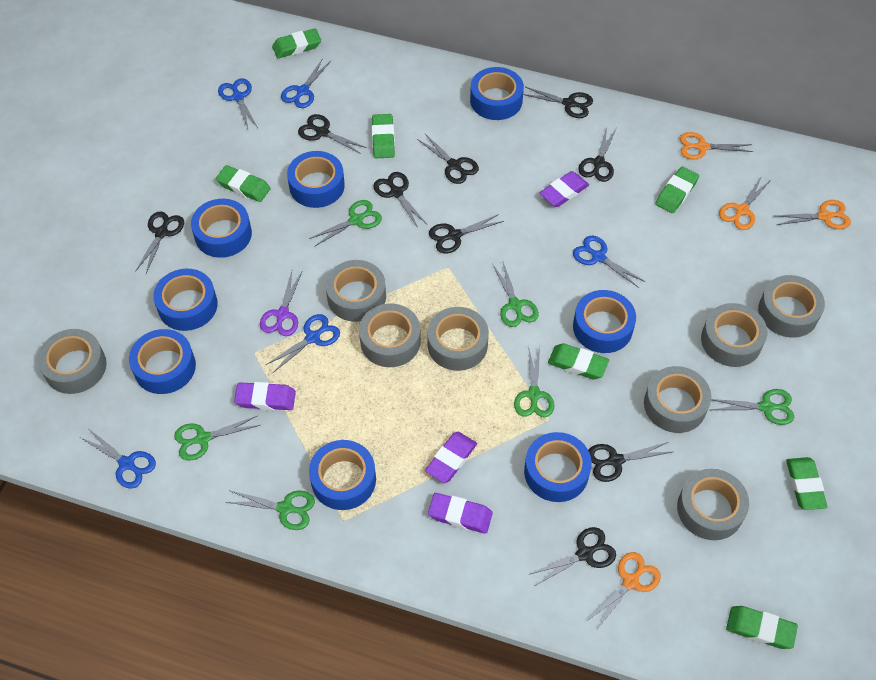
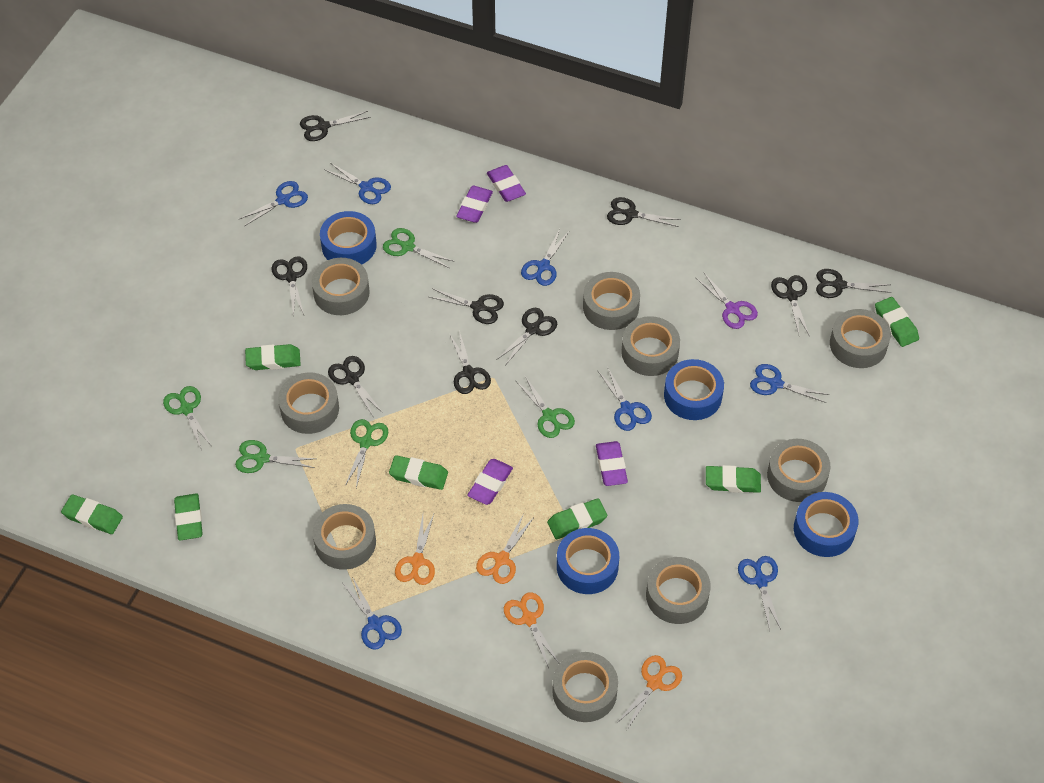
blue scissors: [80,428,156,489] [218,78,258,129] [266,314,340,373] [281,58,331,108] [573,236,645,288] = 5 -> [239,181,308,226] [325,163,391,204] [343,577,402,650] [521,229,569,286] [598,366,652,431] [738,556,781,631] [750,364,829,403] = 7
blue tape: [129,329,196,394] [153,269,218,331] [191,199,252,258] [287,151,345,208] [309,440,376,510] [470,67,524,120] [524,432,592,502] [573,290,636,353] = 8 -> [320,211,377,265] [557,528,619,594] [664,359,724,420] [794,492,859,557] = 4
green scissors: [174,416,260,461] [226,490,315,530] [309,200,382,247] [493,262,539,327] [514,345,554,417] [711,389,794,425] = 6 -> [163,386,211,451] [235,440,316,473] [345,419,388,488] [383,228,455,268] [516,376,575,438] = 5
grey tape: [38,329,107,394] [325,260,386,322] [359,304,421,367] [427,307,489,371] [644,366,711,433] [677,469,749,540] [701,303,767,367] [758,275,825,338] = 8 -> [278,372,339,434] [312,258,370,315] [312,504,376,570] [552,652,618,722] [583,272,640,330] [621,316,680,376] [646,557,711,624] [767,439,830,502] [830,309,891,368] = 9

